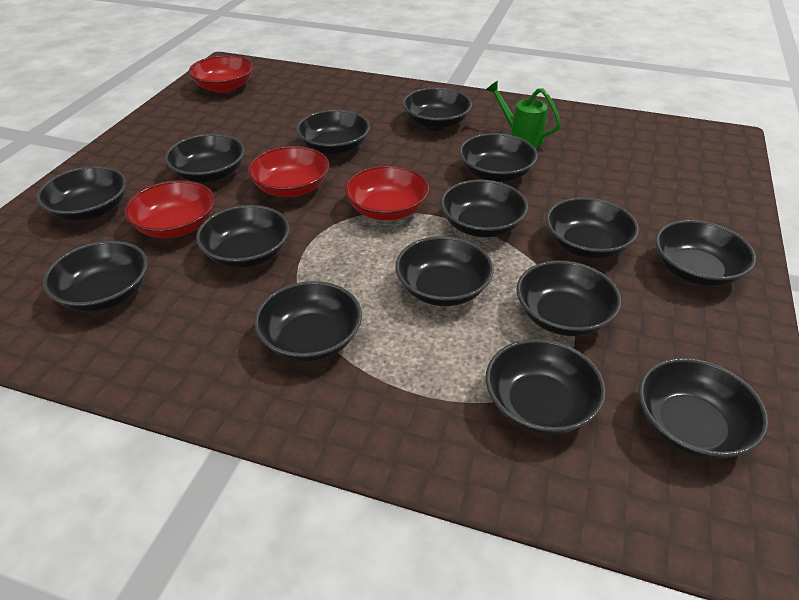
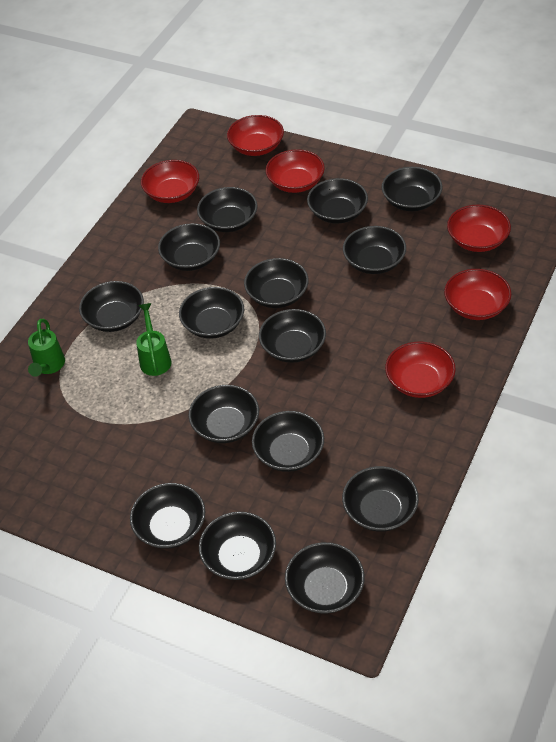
green watering can: [486,81,561,148] = 1 -> [28,319,65,377] [136,303,171,376] = 2
red bowl: [124,180,215,238] [189,55,253,93] [248,146,329,197] [345,165,429,220] = 4 -> [141,160,199,203] [227,115,284,156] [266,149,325,193] [385,342,456,398] [444,269,511,320] [447,205,511,252] = 6

